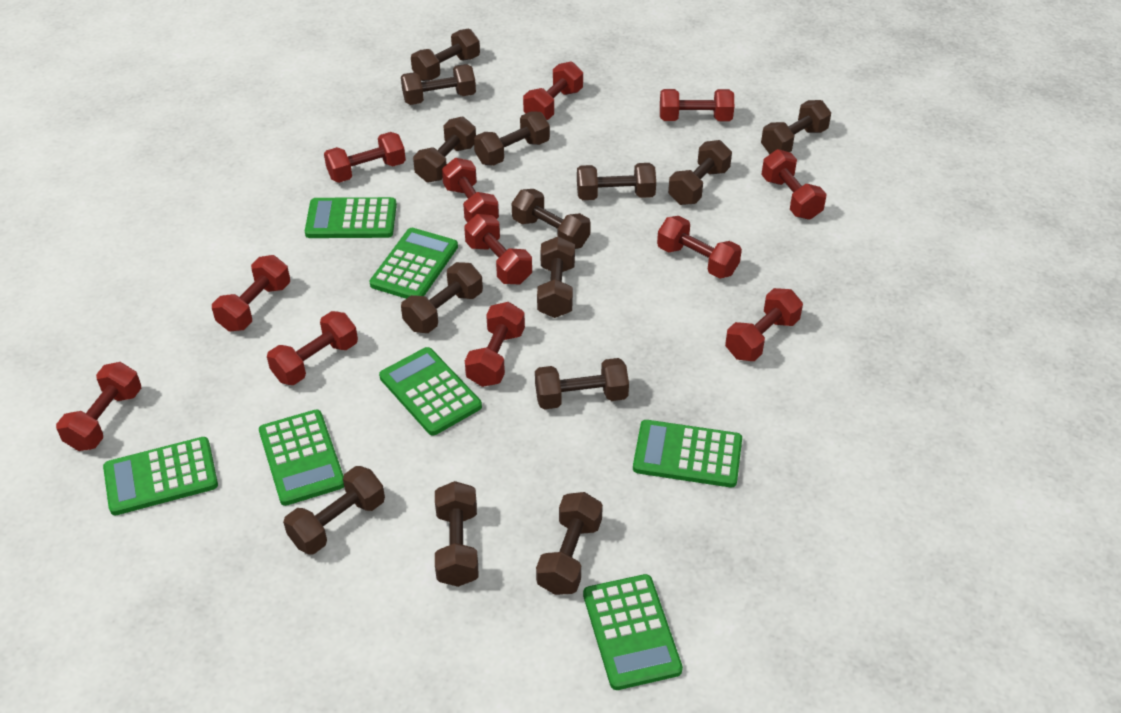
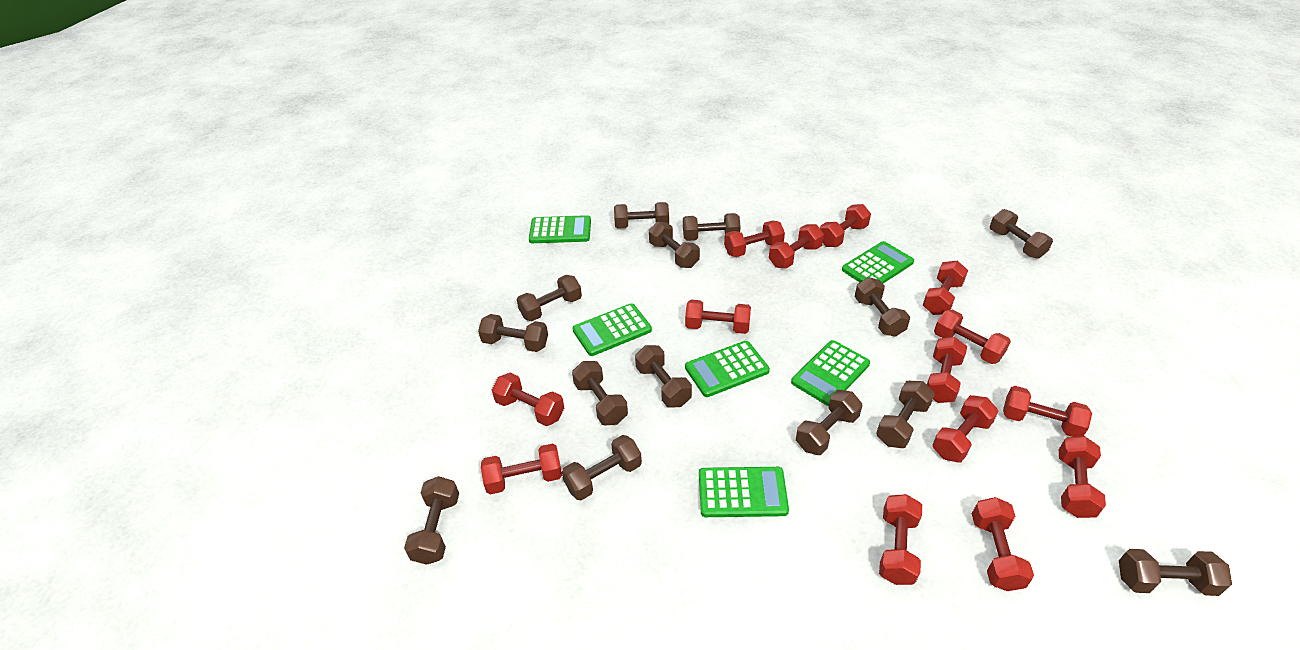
green calculator: [103,437,218,515] [259,409,344,506] [305,197,397,238] [370,228,458,299] [379,347,482,435] [583,574,683,690] [633,420,742,488] = 7 -> [529,215,591,243] [573,303,652,356] [685,341,770,397] [699,467,789,517] [791,340,870,406] [842,241,914,284] = 6
red dumbbell: [56,362,141,451] [212,255,290,332] [267,311,358,385] [324,132,406,183] [442,158,499,223] [464,214,532,284] [465,302,525,387] [523,62,583,120] [657,216,742,279] [660,89,734,121] [725,288,803,361] [761,149,827,220] = 12 -> [481,443,562,494] [492,373,564,426] [685,300,751,334] [724,220,785,257] [769,224,824,268] [820,204,871,247] [879,494,922,585] [923,261,968,315] [927,337,967,403] [933,395,999,463] [934,310,1011,364] [972,497,1034,591] [1003,386,1092,437] [1059,436,1106,518] = 14

